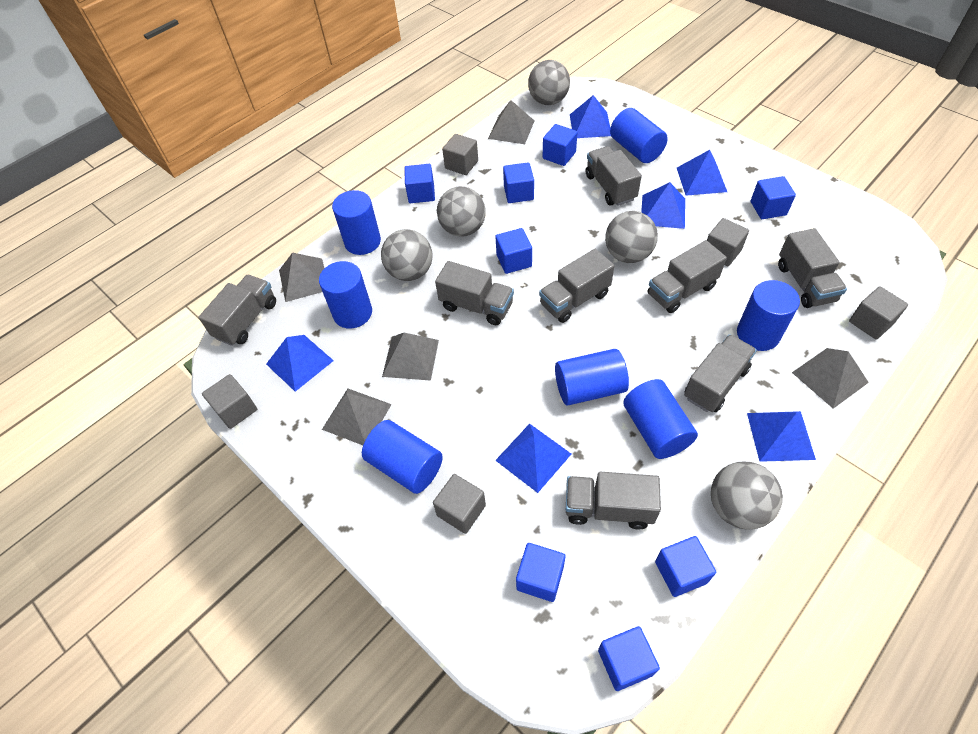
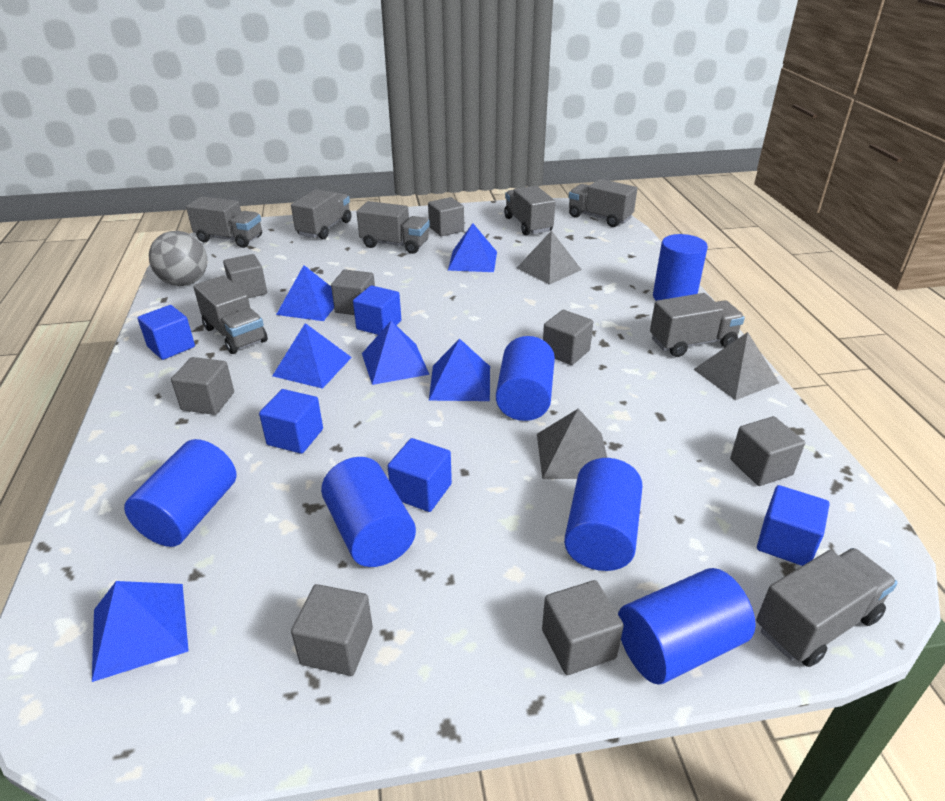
blue cube: [404,164,435,203] [495,228,532,274] [503,162,534,203] [516,543,565,602] [543,124,578,166] [598,626,660,691] [655,536,716,597] [751,176,796,219] = 8 -> [138,305,195,360] [259,389,323,454] [353,285,401,335] [388,438,452,512] [757,485,830,566] = 5
blue cylinder: [319,261,372,329] [332,190,381,255] [362,420,443,494] [555,349,629,406] [610,108,668,163] [623,379,698,459] [737,280,800,351] = 7 -> [124,439,236,547] [321,457,416,567] [496,336,555,421] [564,458,643,571] [618,568,756,684] [653,234,708,301] = 6
grey ball: [381,229,432,281] [437,186,486,237] [528,60,570,105] [605,211,658,263] [711,462,783,530] = 5 -> [149,231,207,286] = 1
grey cube: [202,374,257,429] [433,474,486,534] [442,134,478,175] [707,218,749,266] [849,286,908,340] = 5 -> [171,357,234,415] [223,254,267,298] [291,584,373,676] [331,270,375,315] [428,197,464,236] [542,580,624,675] [543,310,593,365] [730,416,805,486] = 8
grey pyramid: [279,252,324,302] [322,389,392,445] [382,332,439,381] [488,100,534,144] [792,348,869,409] = 5 -> [517,230,582,285] [537,409,607,479] [693,332,779,400] = 3

